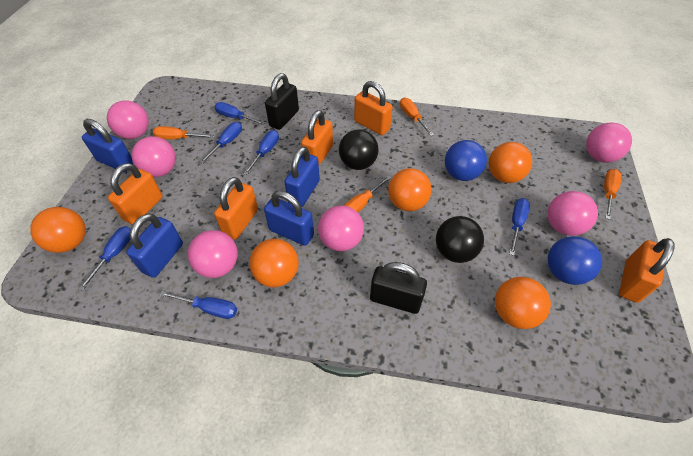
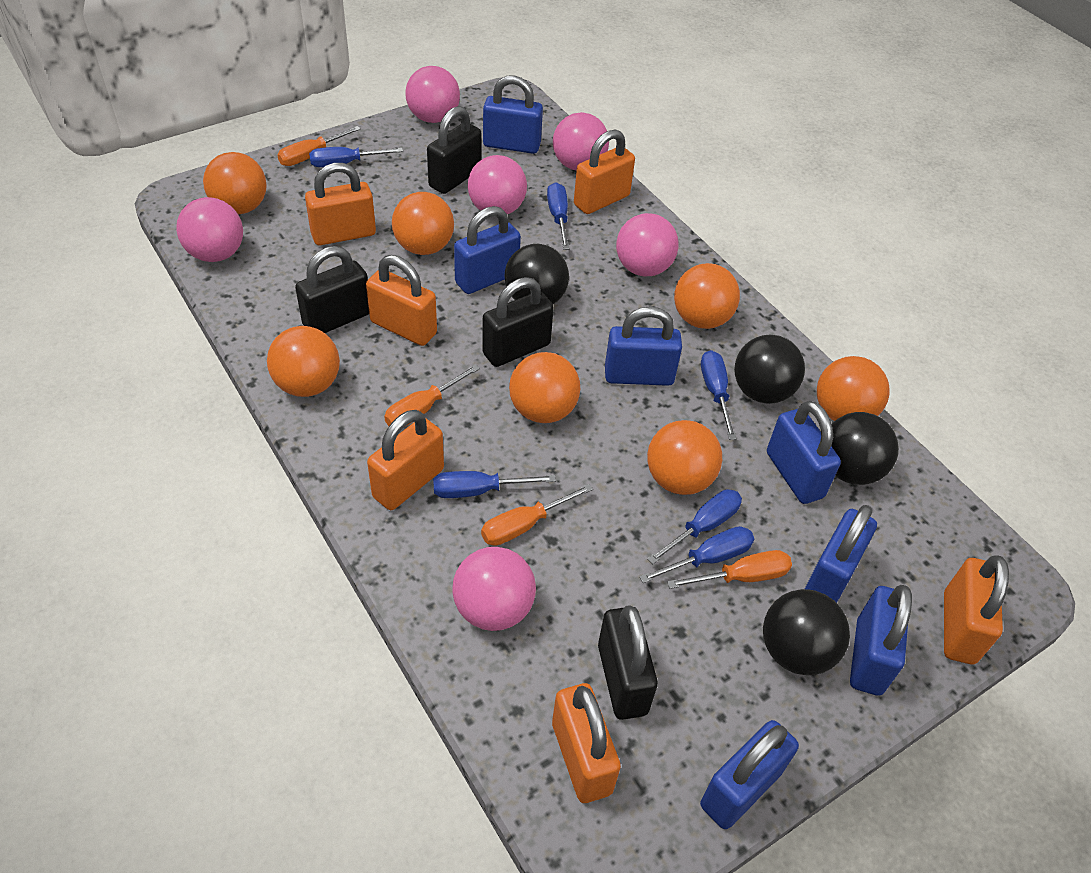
black ball: [339,129,379,170] [436,216,484,263] = 2 -> [505,244,569,304] [734,335,805,404] [763,589,850,675] [831,412,899,485] = 4
black padlock: [265,73,299,130] [370,262,427,314] = 2 -> [295,246,369,333] [427,106,482,194] [482,277,554,367] [598,605,658,720] = 4
blue ball: [445,140,487,181] [547,236,602,285] = 2 -> none = 0
blue padlock: [82,119,134,172] [126,213,183,278] [264,191,314,246] [284,146,320,207] = 4 -> [454,206,521,294] [483,75,543,154] [605,306,682,386] [700,720,799,829] [767,401,841,504] [805,505,877,603] [850,585,912,696] = 7
orange ball: [30,207,86,253] [249,239,299,287] [388,168,432,211] [489,142,532,183] [495,277,551,329] = 5 -> [203,152,267,214] [267,326,340,397] [392,192,454,255] [509,352,580,423] [647,420,722,495] [674,263,740,329] [817,356,889,421] = 7
orange padlock: [108,163,163,225] [214,177,258,240] [301,110,333,165] [354,81,393,135] [619,238,675,303] = 5 -> [305,163,376,245] [366,255,437,346] [367,410,444,510] [552,683,621,803] [574,129,635,214] [944,555,1009,664] = 6

